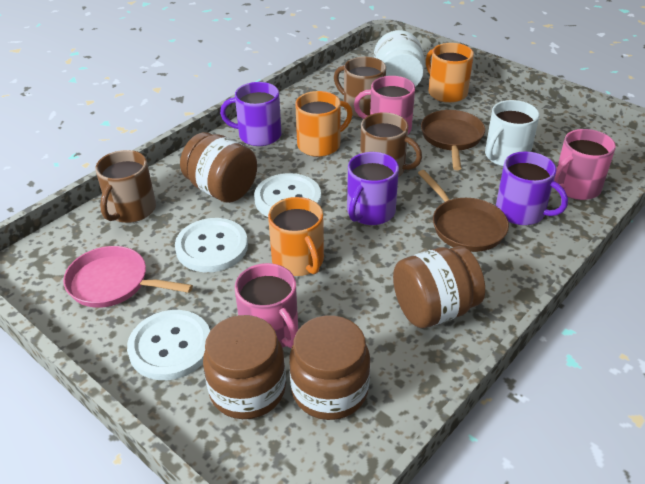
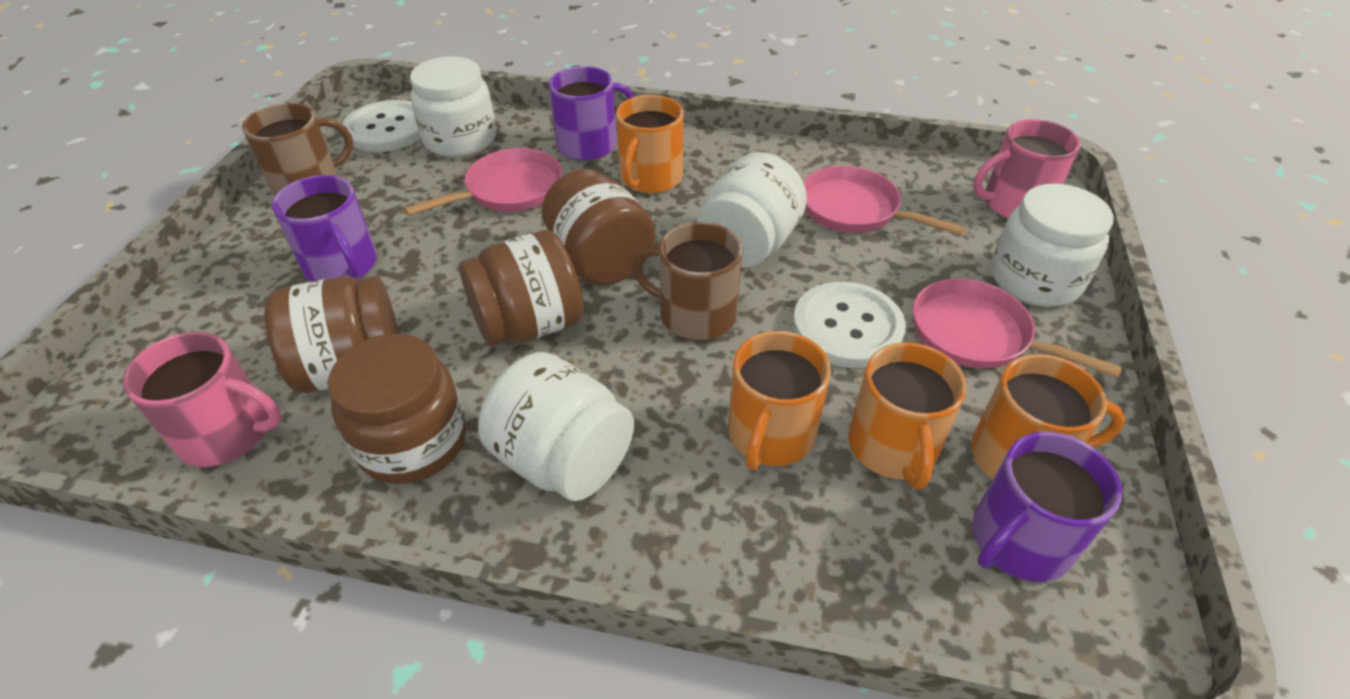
brown mug: [95,150,156,223] [334,57,386,118] [360,112,422,177] = 3 -> [242,103,353,197] [632,222,742,340] = 2
brown pan: [418,170,509,252] [421,110,485,170] = 2 -> none = 0
orange mug: [268,197,324,276] [295,91,353,157] [426,43,474,103] = 3 -> [616,95,684,194] [728,331,831,470] [848,342,967,489] [971,354,1126,479] = 4
pink mug: [235,263,298,348] [354,76,415,134] [554,129,616,200] = 3 -> [123,332,282,467] [973,119,1081,219] = 2
pink pan: [63,246,193,308] = 1 -> [404,148,562,216] [803,166,966,236] [913,279,1123,378] = 3
white button: [127,310,210,380] [175,218,248,272] [254,173,321,217] = 3 -> [343,100,421,152] [793,282,906,368] = 2
white jar: [374,30,425,87] = 1 -> [410,57,496,157] [478,352,634,501] [697,152,807,268] [991,184,1114,307] = 4
white mug: [485,100,539,166] = 1 -> none = 0

